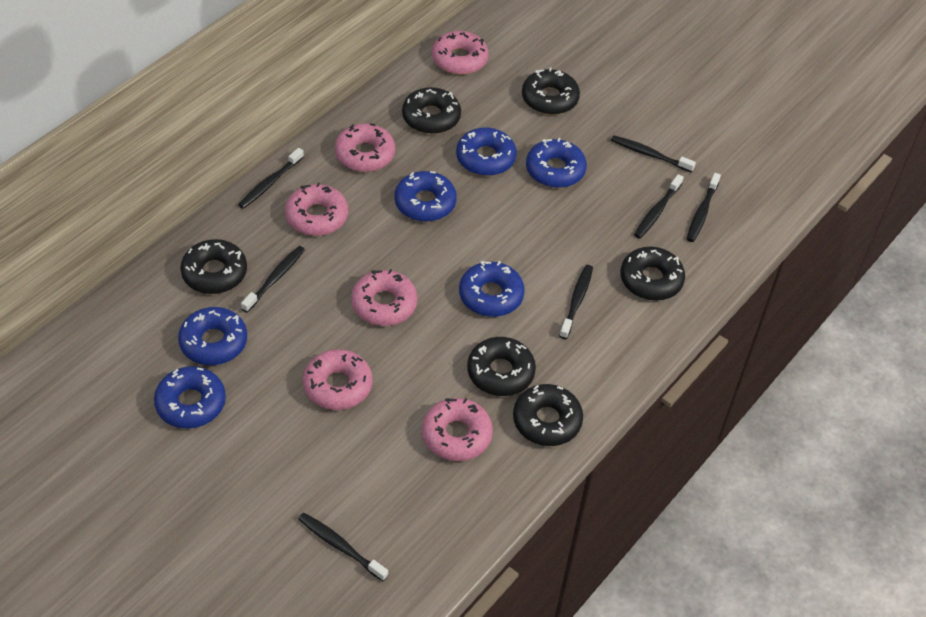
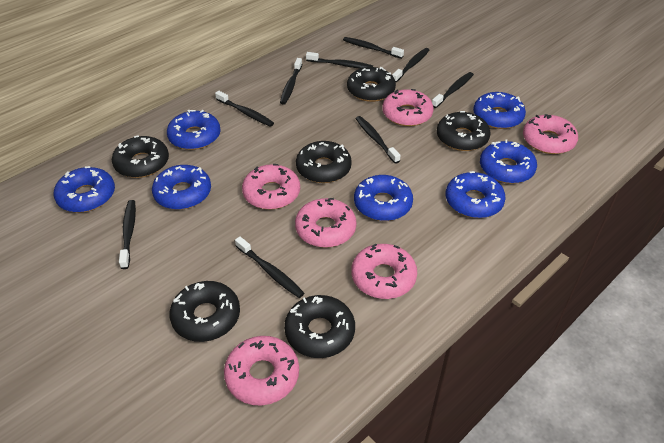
black toothbrush: [238,148,304,209] [241,246,305,313] [298,512,388,581] [559,265,593,339] [611,135,696,173] [634,174,684,239] [687,173,721,242] = 7 -> [119,200,136,269] [215,91,274,127] [235,236,304,298] [280,58,302,105] [306,52,373,69] [343,37,404,59] [355,116,400,164] [392,48,429,82] [432,72,474,108] = 9
blue donut: [154,366,226,428] [178,307,247,365] [394,171,457,222] [456,128,517,176] [459,261,525,317] [526,138,587,188] = 6 -> [54,166,115,213] [152,165,211,210] [167,110,221,150] [354,175,413,221] [446,171,506,218] [473,92,526,129] [480,140,537,184] = 7

